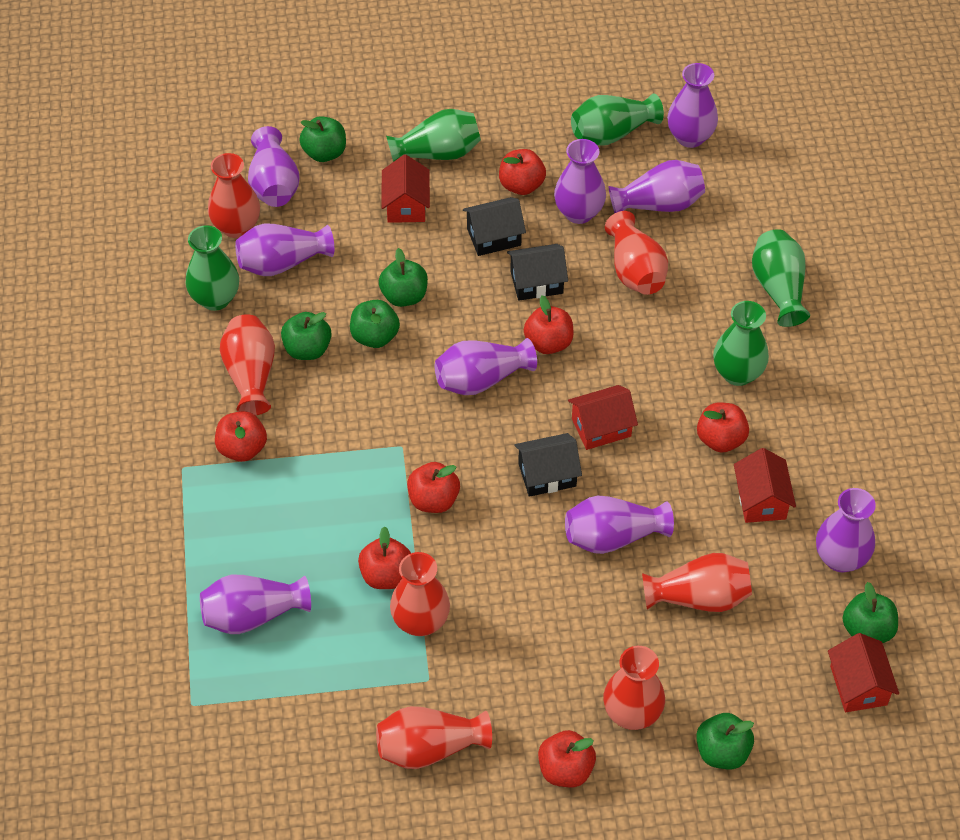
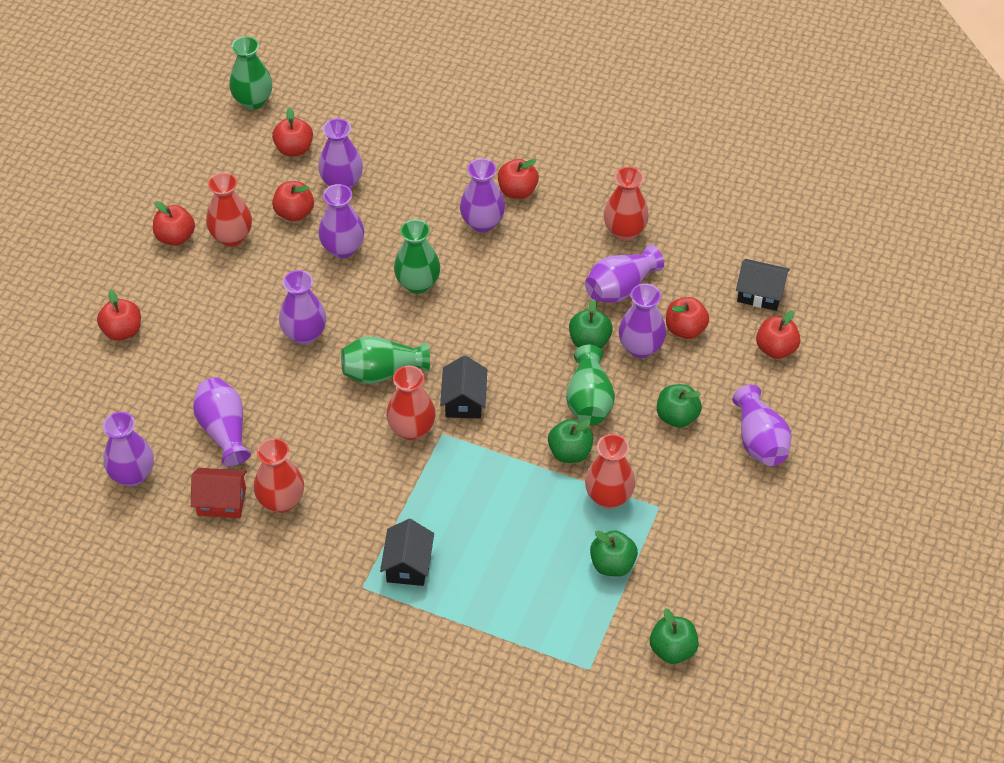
green apple: [281,312,331,360] [299,116,346,162] [350,300,400,348] [379,248,428,307] [696,713,754,769] [842,582,898,643] = 6 -> [548,419,594,463] [569,299,613,349] [590,531,638,577] [650,608,699,664] [657,384,702,428] = 5
green vase: [185,225,239,311] [386,109,481,162] [571,94,664,146] [713,301,769,386] [752,229,810,327] = 5 -> [229,36,273,110] [341,336,430,384] [394,219,440,294] [566,345,615,425] = 4
red house: [381,154,430,223] [568,385,638,450] [734,448,796,523] [828,633,899,712] = 4 -> [191,468,247,518] = 1
red vase: [208,153,260,238] [220,314,275,415] [376,706,492,769] [390,552,450,636] [603,646,665,730] [605,211,668,295] [642,553,752,612] = 7 -> [206,172,252,247] [254,438,304,513] [386,366,436,440] [585,434,635,509] [603,167,649,241] = 5

